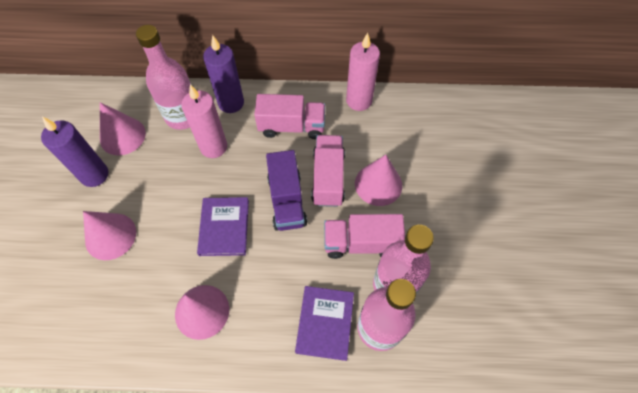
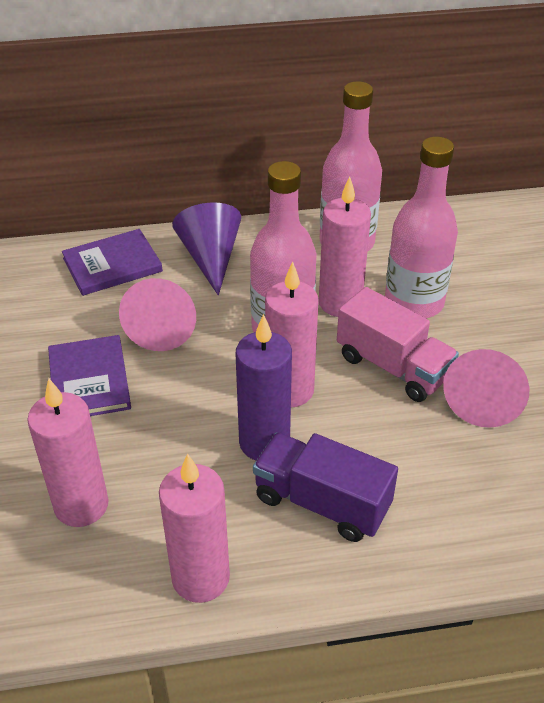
pink candle: [181,84,227,158] [346,33,380,111] = 2 -> [27,378,109,527] [159,454,230,603] [265,262,319,407] [319,176,371,317] = 4
pink cone: [83,211,136,260] [100,102,146,155] [175,285,229,340] [355,155,402,206] = 4 -> [119,278,196,351] [443,349,529,428] = 2
pink truck: [254,94,325,139] [311,135,345,207] [324,214,405,259] = 3 -> [337,287,459,402] = 1
purple candle: [41,116,108,187] [203,35,244,113] = 2 -> [235,314,292,460] = 1
purple cone: none = 0 -> [172,203,241,296] = 1

